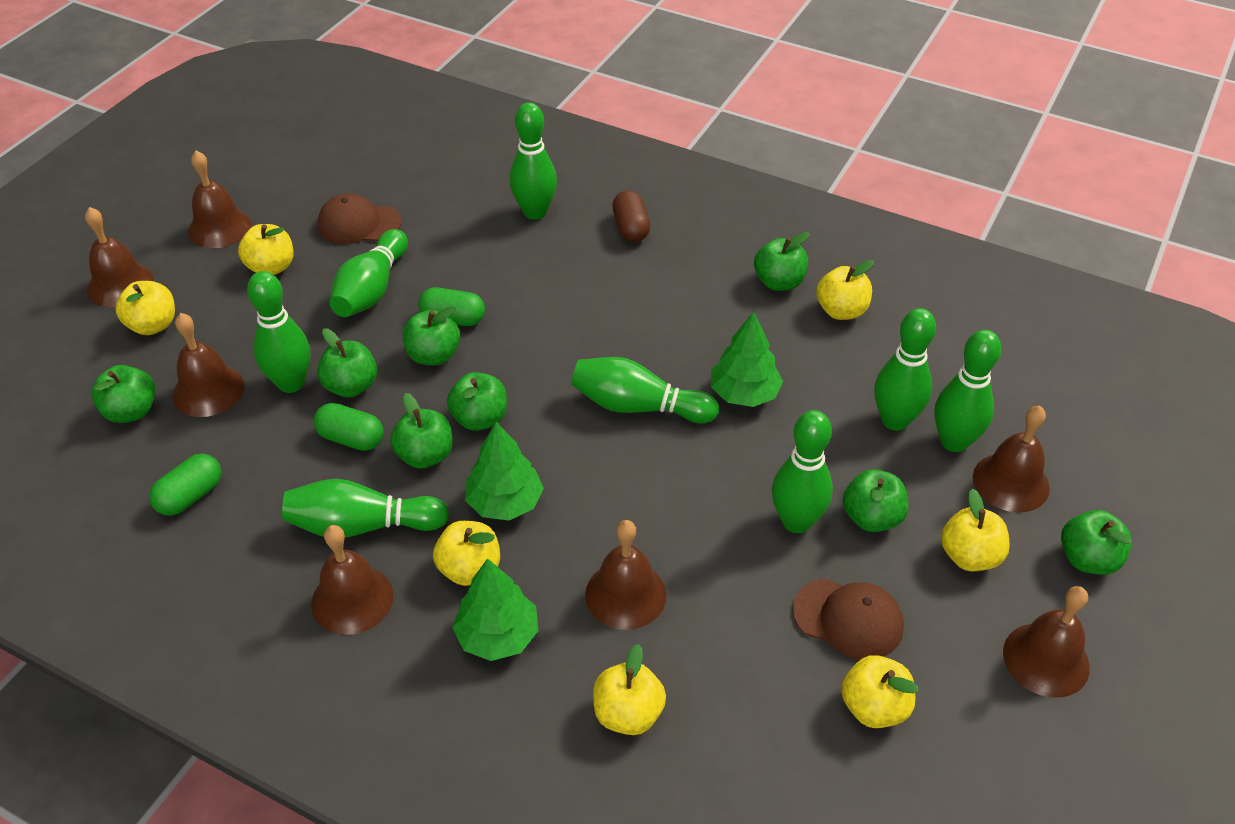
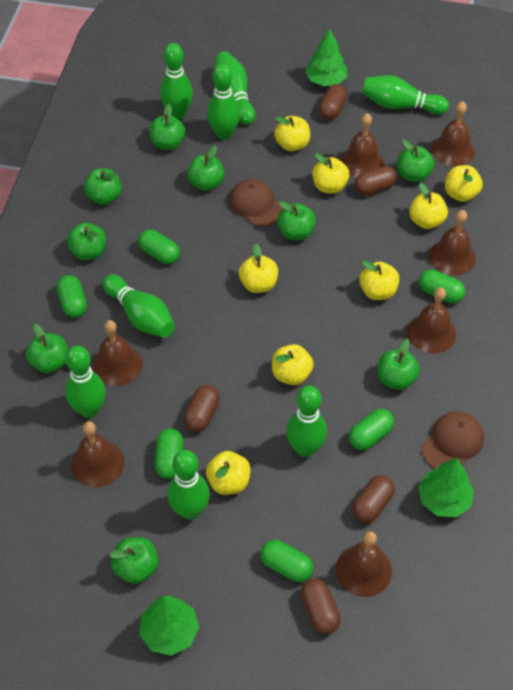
brown capsule: [612,190,650,242] = 1 -> [184,385,220,432] [300,578,340,634] [319,84,347,120] [352,475,395,523] [354,166,397,195] = 5
green apple: [91,365,156,423] [317,328,377,398] [390,393,453,469] [403,306,460,365] [447,372,507,431] [754,232,810,291] [843,469,908,532] [1061,510,1132,575] = 8 -> [26,323,68,373] [67,222,106,260] [84,168,122,205] [109,537,159,584] [149,104,185,150] [187,146,225,191] [277,201,316,240] [378,339,420,390] [398,140,435,182] = 9
green capsule: [149,453,221,516] [313,403,384,451] [418,287,485,326] = 3 -> [57,275,87,318] [138,229,180,264] [155,429,184,479] [261,540,314,582] [349,409,394,450] [419,269,465,303] = 6
yellow apple: [116,281,175,335] [238,224,294,275] [433,521,500,586] [593,644,666,735] [816,260,874,320] [841,655,919,728] [941,489,1010,571] = 7 -> [206,451,251,495] [239,244,278,293] [272,344,314,385] [274,116,310,151] [312,153,349,194] [359,261,399,300] [409,183,448,229] [445,165,483,202] = 8

